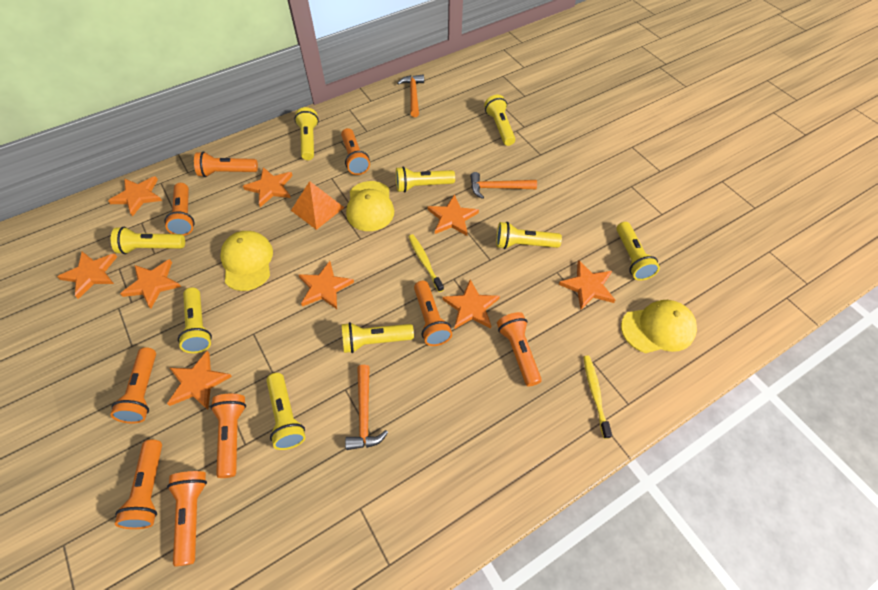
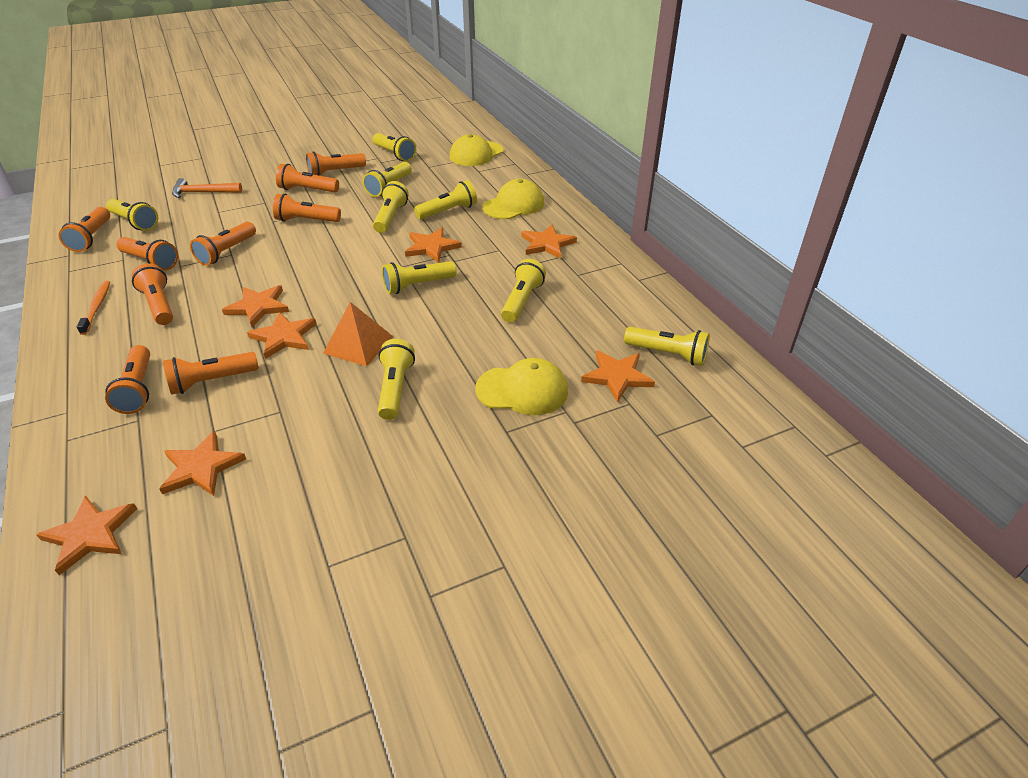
orange hammer: [345,365,388,450] [397,74,424,117] [470,172,537,199] = 3 -> [172,178,242,198] = 1
orange star: [57,251,117,299] [108,176,162,216] [120,259,181,309] [167,351,232,410] [243,167,293,207] [299,261,354,309] [428,194,479,236] [442,280,500,329] [558,260,615,309] = 9 -> [36,496,137,575] [159,431,246,496] [222,285,289,327] [247,312,316,359] [405,228,462,263] [521,225,577,259] [581,350,655,403] = 7
orange toothbrush: none = 0 -> [77,281,110,335] = 1
yellow toothbrush: [408,234,444,292] [583,356,612,439] = 2 -> none = 0

